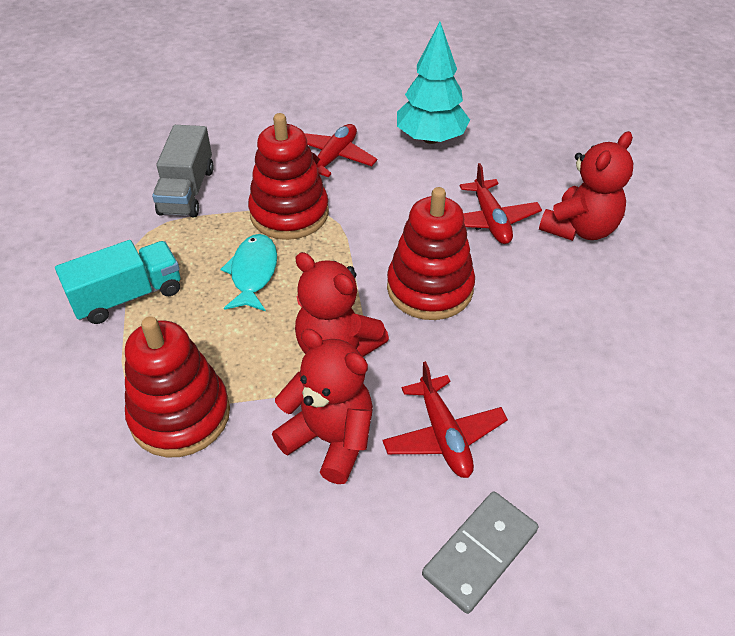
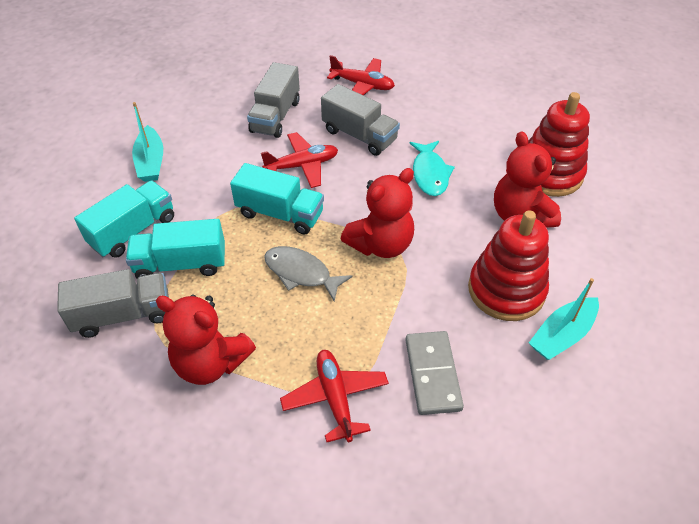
grey fish: none = 0 -> [264,246,353,301] = 1
grey truck: [152,125,214,217] = 1 -> [57,269,169,338] [247,62,300,138] [321,84,400,156] = 3
red stacking toy: [125,317,230,457] [248,113,329,240] [387,187,475,320] = 3 -> [468,210,549,321] [528,92,590,197] = 2
turquoise boat: none = 0 -> [132,102,163,182] [529,278,599,360] = 2
turquoise tree: [397,22,470,144] = 1 -> none = 0
turquoise truck: [55,240,180,324] = 1 -> [74,181,174,258] [126,219,225,279] [230,163,324,235] = 3

